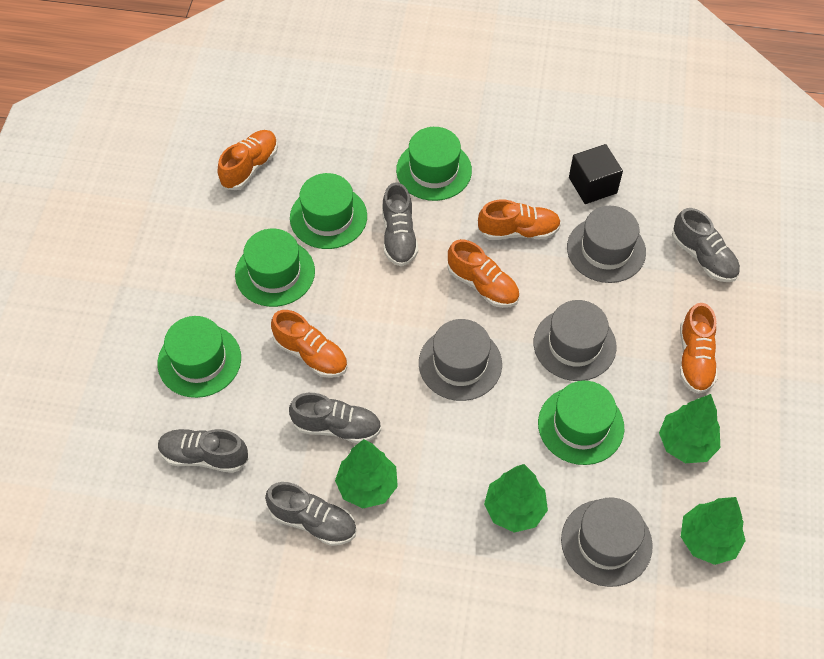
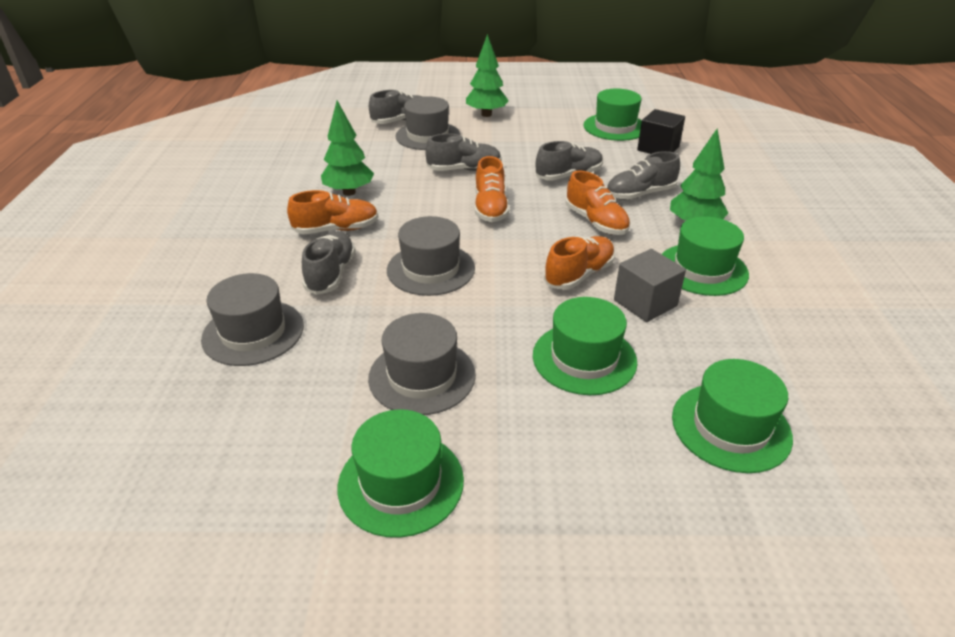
green tree: [335,439,398,508] [484,464,548,533] [659,394,720,463] [681,497,746,565] = 4 -> [321,101,374,196] [466,34,509,117] [670,128,728,220] = 3
grey cube: none = 0 -> [614,249,686,322] = 1
orange shoe: [218,130,278,190] [271,310,347,378] [447,239,519,308] [478,200,561,240] [680,303,718,394] = 5 -> [287,190,379,234] [475,156,509,222] [544,236,615,290] [566,171,630,235] = 4

